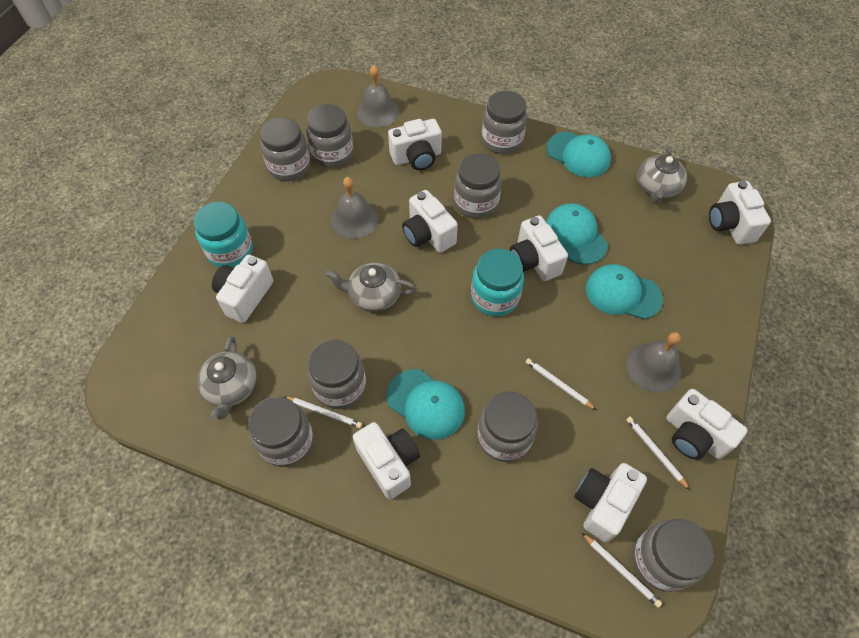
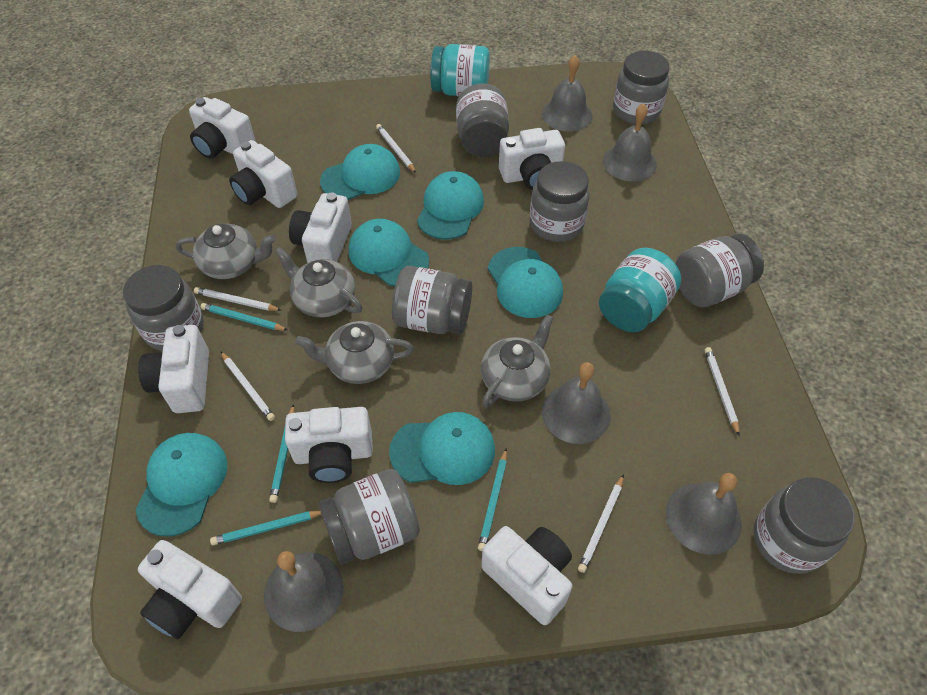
grey bell: [331,177,378,239] [357,65,399,127] [626,332,681,393] = 3 -> [264,551,344,632] [541,55,593,131] [542,362,611,444] [603,103,657,181] [666,473,742,555] = 5
grey teapot: [197,336,257,420] [326,262,416,312] [637,146,687,204] = 3 -> [176,224,276,279] [275,247,362,317] [295,321,413,384] [481,314,554,407] = 4
turquoise cap: [387,369,465,440] [546,132,611,177] [546,203,608,265] [585,264,663,319] = 4 -> [135,433,227,537] [320,144,400,200] [348,219,429,286] [389,412,495,485] [417,171,484,240] [488,247,563,318] = 6
turquoise pencil: none = 0 -> [201,303,288,330] [210,511,321,545] [269,404,294,503] [478,448,507,551] = 4
white pencil: [285,397,362,428] [526,358,596,410] [582,533,662,608] [626,417,690,490] = 4 -> [194,287,281,311] [221,352,275,421] [376,124,416,173] [578,474,624,573] [705,347,740,435] = 5

